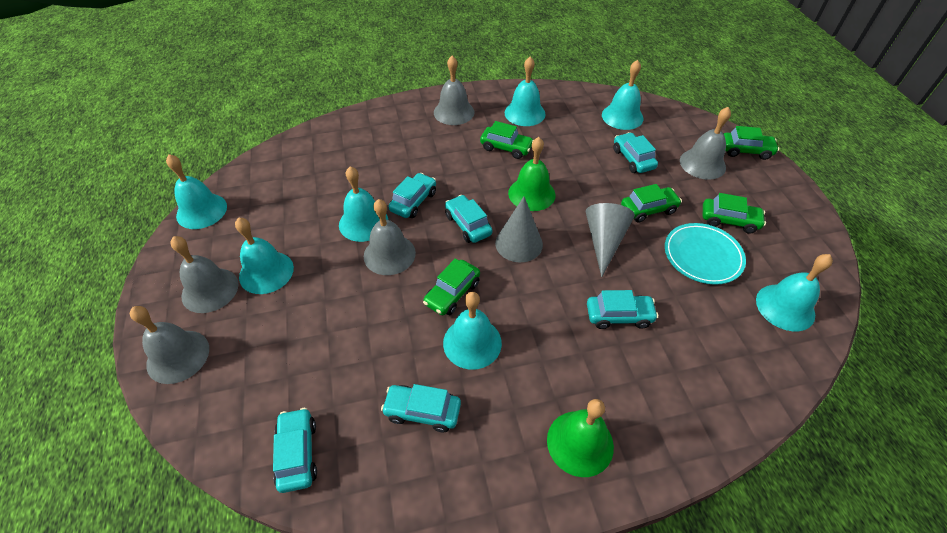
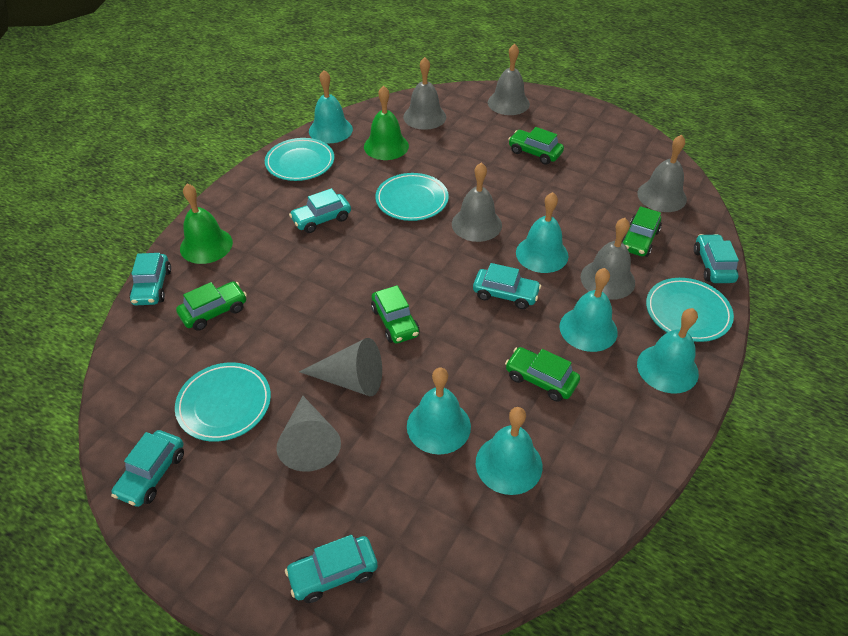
turquoise bell: [166,154,227,229] [235,217,294,294] [339,166,388,242] [443,292,502,370] [505,57,546,126] [602,60,644,130] [756,254,833,331] = 7 -> [309,70,353,143] [407,367,471,455] [476,407,542,495] [516,192,569,273] [560,268,618,352] [637,308,699,393] = 6
turquoise plate: [665,223,746,285] = 1 -> [175,362,271,442] [265,138,334,181] [375,173,449,221] [646,278,734,342] = 4

